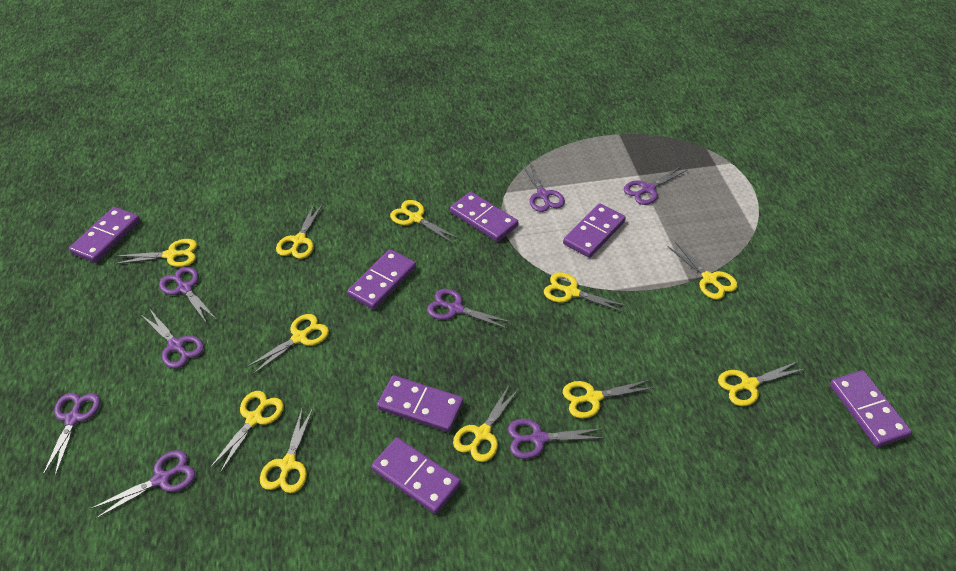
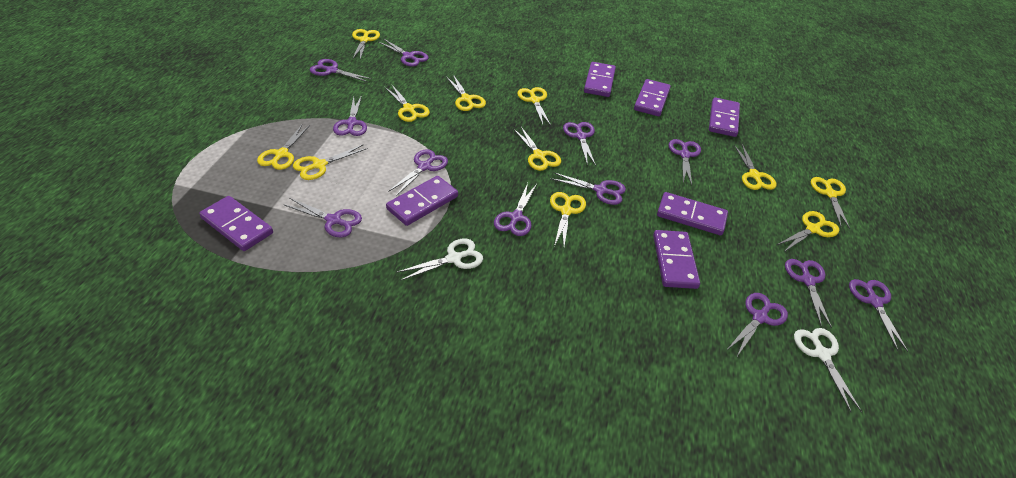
purple scissors: [42,393,100,477] [90,450,195,519] [140,308,204,368] [159,267,217,322] [427,289,511,329] [508,419,603,459] [521,162,565,212] [624,166,687,205] = 8 -> [283,198,362,237] [310,59,372,82] [333,95,367,136] [379,38,428,67] [388,149,448,196] [494,183,537,236] [550,172,626,205] [563,122,596,166] [669,139,701,185] [727,293,788,358] [785,259,832,328] [849,279,908,352] = 12
white scissors: none = 0 -> [396,239,483,281] [794,328,862,412] = 2

